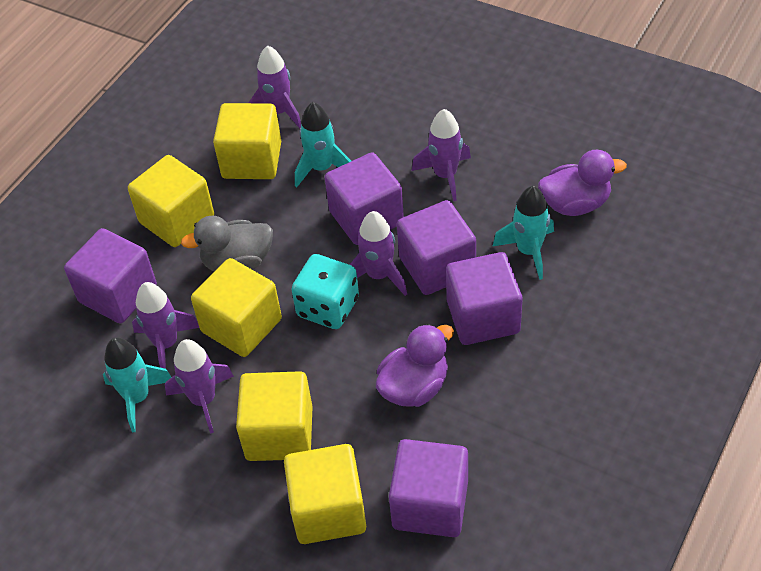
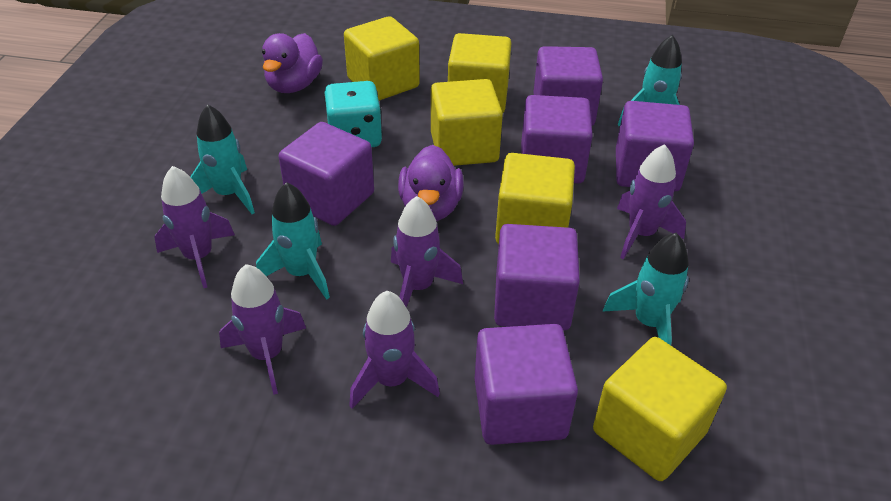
grey duck: [181,215,273,272] = 1 -> none = 0
purple cube: [64,228,157,323] [325,152,404,245] [389,439,468,537] [397,200,476,295] [446,252,522,345] = 5 -> [279,122,374,226] [475,324,578,445] [494,224,580,331] [521,95,593,183] [533,46,603,126] [616,101,694,191] = 6
turquoise rocket: [103,337,171,432] [295,102,351,187] [492,186,554,280] = 3 -> [190,105,255,214] [256,182,330,300] [602,233,689,345] [618,35,682,126] = 4

